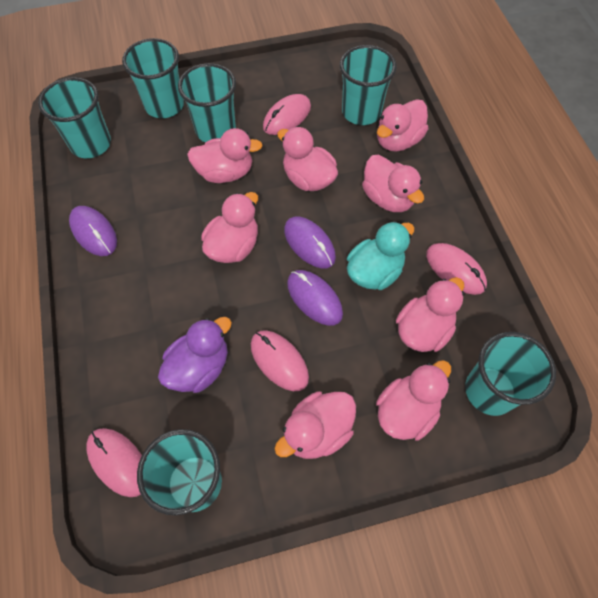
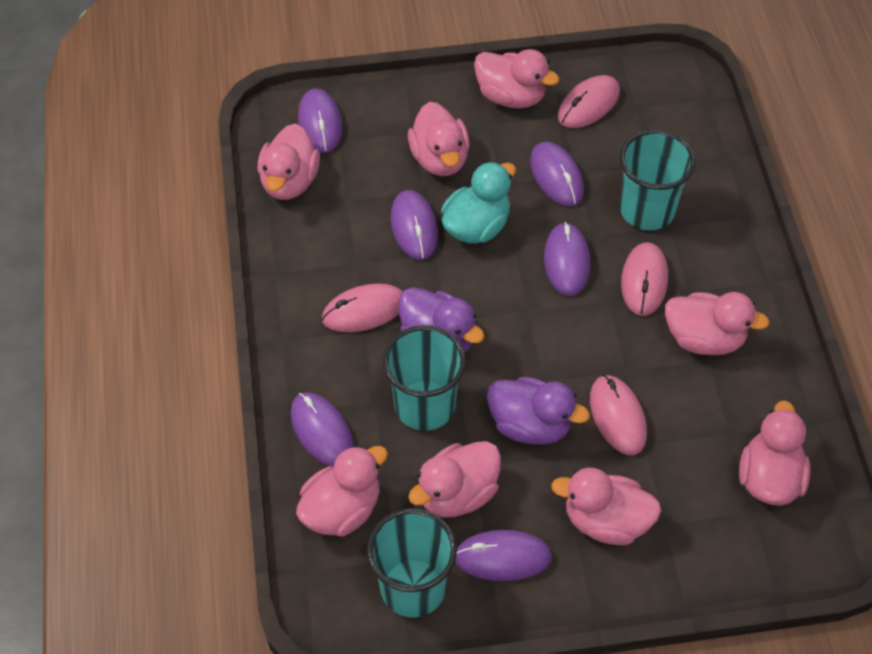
purple duck: [158,317,232,393] = 1 -> [399,287,485,353] [486,377,590,445] = 2
purple mouse: [69,206,117,256] [284,217,336,268] [287,270,343,326] = 3 -> [291,392,354,467] [298,89,342,153] [391,190,438,260] [455,530,552,581] [530,142,584,206] [544,222,590,296] = 6
turquoise cup: [38,77,111,158] [122,38,184,118] [137,429,222,516] [178,63,236,142] [340,45,397,125] [465,332,556,416] = 6 -> [367,508,457,618] [383,325,466,431] [620,130,696,230] = 3

